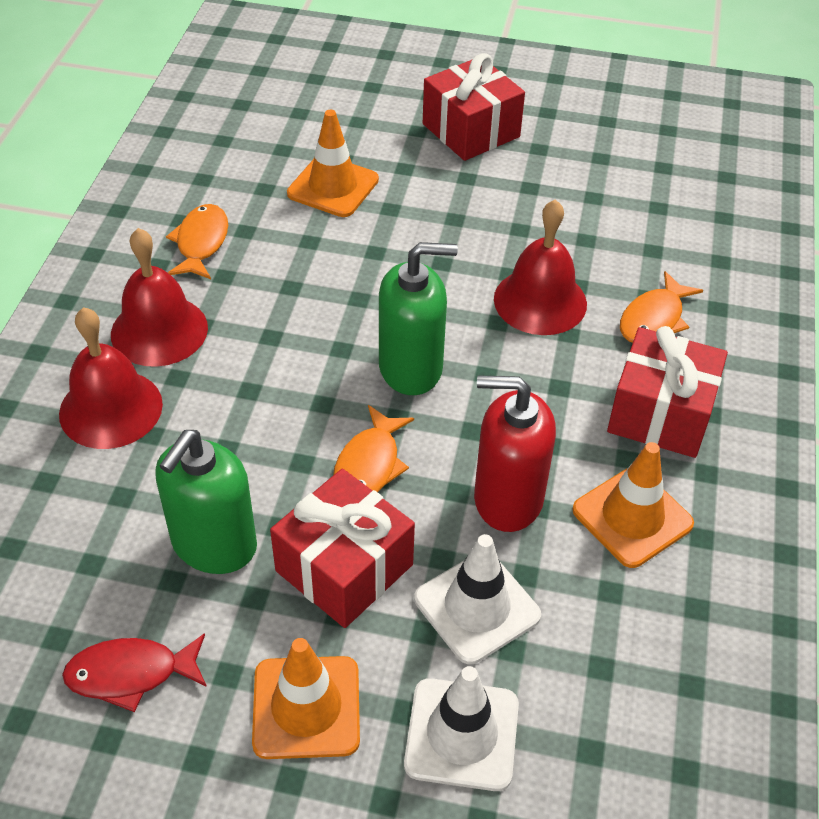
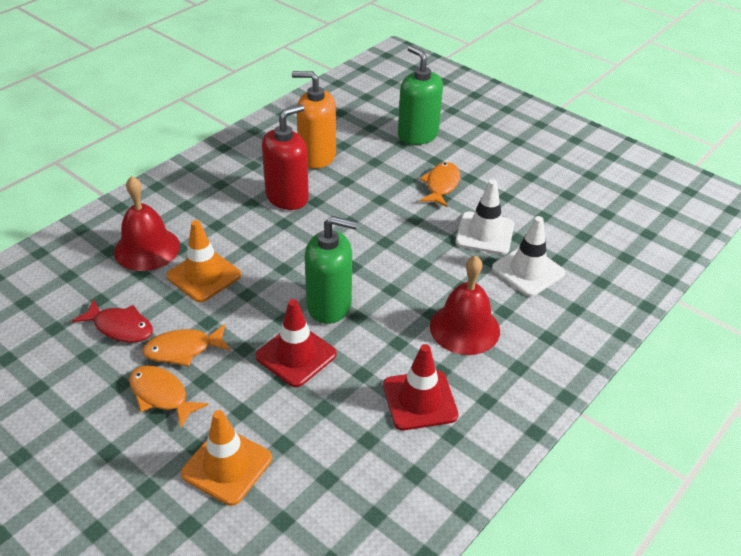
orange soap dispenser: none = 0 -> [292,71,336,169] = 1
orange traffic cone: [252,638,360,759] [287,110,379,217] [572,442,694,568] = 3 -> [166,220,241,302] [181,410,272,506] = 2
red bell: [59,307,163,449] [111,228,208,367] [494,199,587,335] = 3 -> [114,176,180,271] [430,255,500,355] = 2
red gift: [270,469,415,628] [423,53,525,161] [607,326,728,458] = 3 -> none = 0
red traffic cone: none = 0 -> [255,299,337,387] [383,344,458,430] = 2

